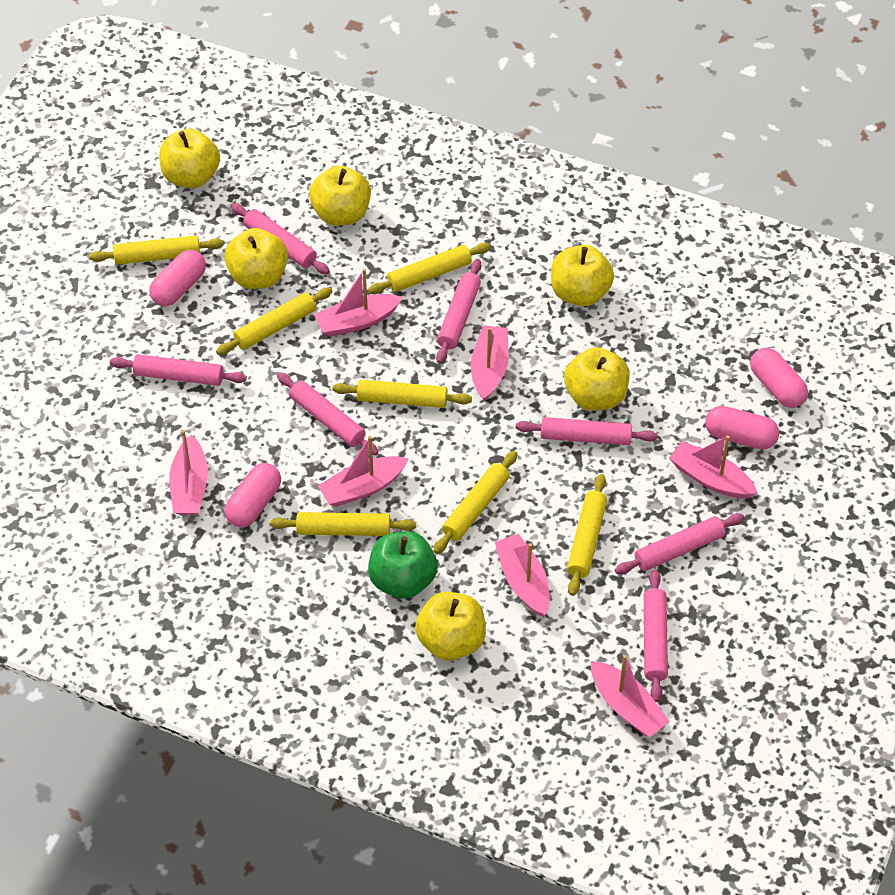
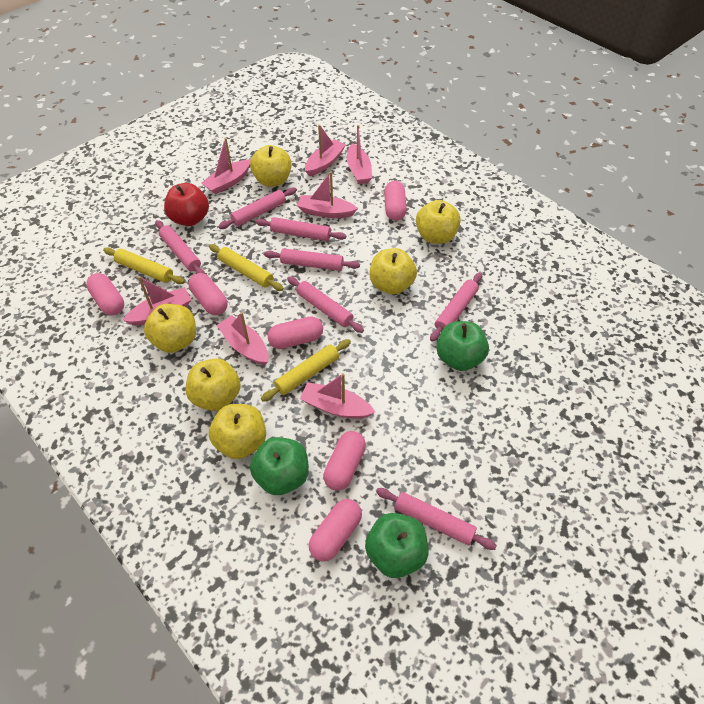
green apple: [368,531,438,599] = 1 -> [250,437,309,495] [365,513,428,578] [436,321,489,371] = 3
pink capsule: [149,250,206,306] [225,463,281,527] [705,406,779,450] [750,348,808,408] = 4 -> [86,273,124,316] [189,273,228,315] [268,316,323,349] [309,499,362,562] [323,431,366,491] [384,181,407,221] = 6
red apple: none = 0 -> [164,183,209,226] = 1
yellow rolling pin: [90,235,224,265] [216,288,333,355] [270,512,416,536] [332,380,472,408] [368,243,490,294] [433,451,517,554] [567,474,607,596] = 7 -> [103,247,185,284] [209,244,284,291] [261,339,351,402] = 3

